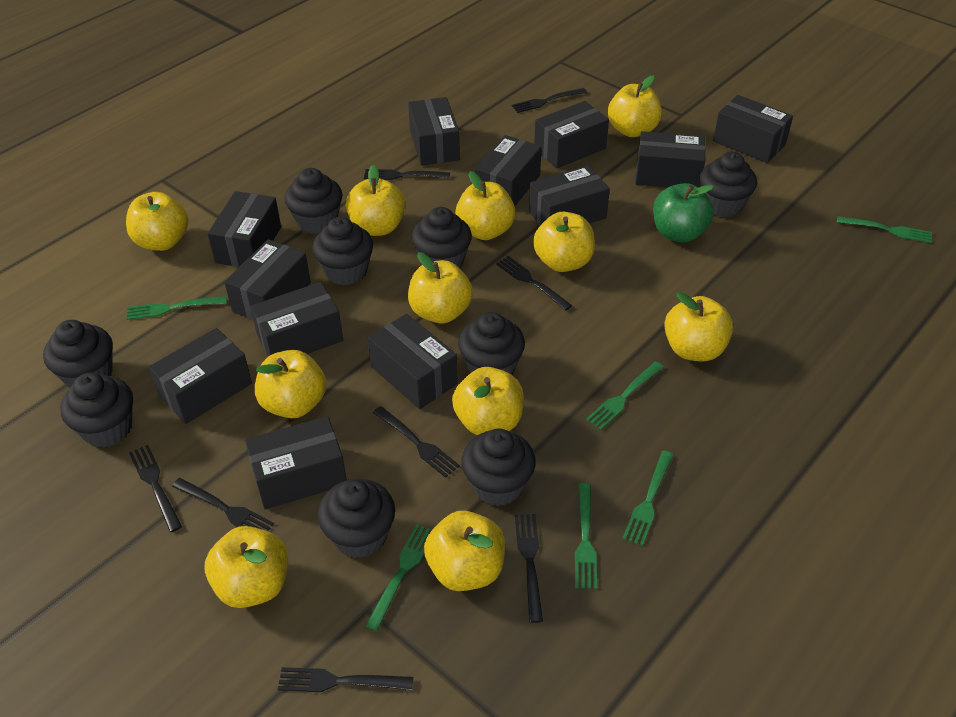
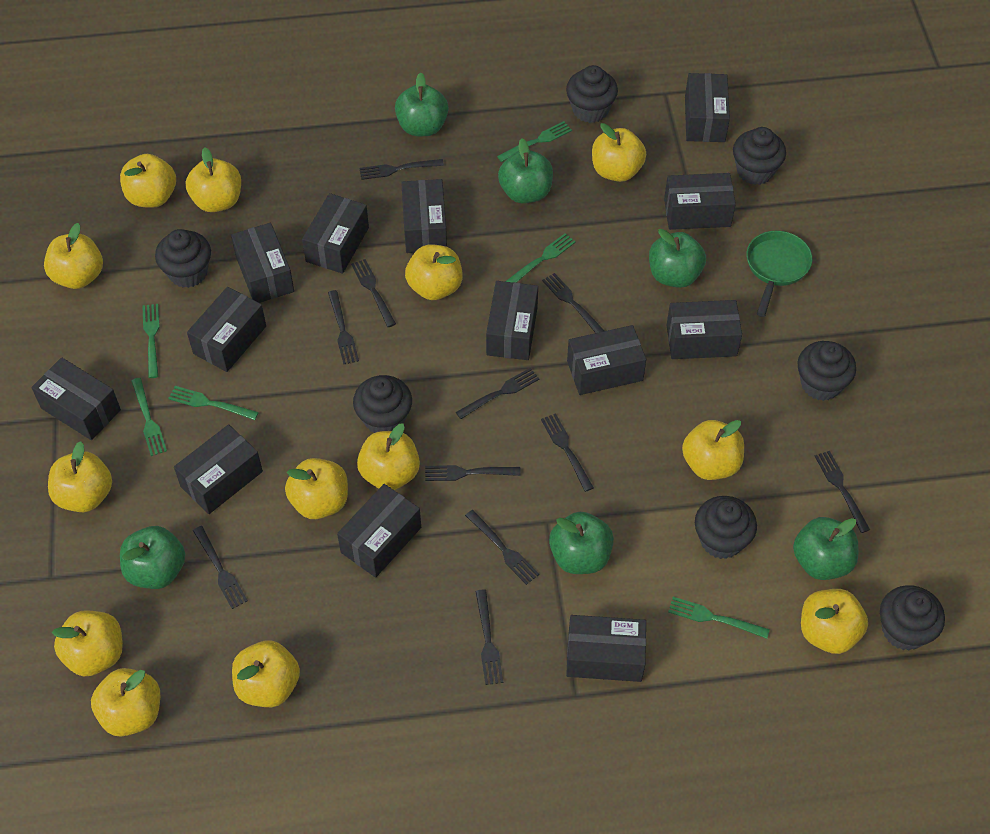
black box: [149,328,252,424] [207,191,281,267] [224,239,311,320] [245,416,347,510] [250,282,343,356] [368,314,458,409] [408,97,460,166] [475,135,541,206] [529,165,610,226] [534,101,609,168] [635,131,706,187] [713,95,793,163] = 12 -> [32,357,121,440] [174,424,263,514] [187,287,266,372] [231,223,294,303] [302,193,369,274] [337,484,421,578] [401,179,447,253] [486,281,538,360] [566,615,646,682] [567,325,646,395] [664,173,736,230] [667,300,742,359] [685,73,730,142] = 13
black cupcake: [43,320,113,388] [60,372,133,448] [284,168,342,234] [312,217,373,286] [318,479,395,558] [412,207,472,268] [458,312,525,375] [461,429,536,506] [699,152,757,217] = 9 -> [155,229,211,288] [353,375,412,433] [566,65,618,123] [695,496,757,559] [733,127,786,185] [797,341,856,401] [880,585,945,650] = 7
black fork: [129,445,182,532] [172,478,274,530] [278,667,413,692] [364,169,450,180] [373,406,460,478] [496,256,572,311] [512,88,587,113] [515,514,543,623] = 8 -> [193,526,248,609] [328,290,359,364] [351,259,396,327] [360,159,444,180] [425,465,521,481] [456,368,539,419] [465,510,539,585] [475,590,503,685] [541,413,594,492] [542,273,604,333] [815,451,870,533] = 11
green apple: [653,183,714,242] = 1 -> [120,526,185,589] [395,73,448,136] [498,139,553,204] [549,512,614,574] [649,229,706,288] [793,517,858,580] = 6
green pan: none = 0 -> [746,231,812,317] = 1
yellow apple: [126,192,188,251] [205,526,288,608] [255,350,326,418] [346,164,406,236] [408,252,473,323] [424,511,505,591] [452,367,524,435] [455,171,516,240] [533,212,595,272] [608,76,662,137] [664,292,733,361] = 11 -> [44,223,103,289] [48,441,112,512] [52,610,123,676] [91,668,160,737] [120,154,176,208] [186,147,241,212] [232,640,300,707] [285,458,348,519] [357,423,420,490] [405,244,463,300] [592,123,646,182] [682,420,744,480] [801,589,868,654] = 13

